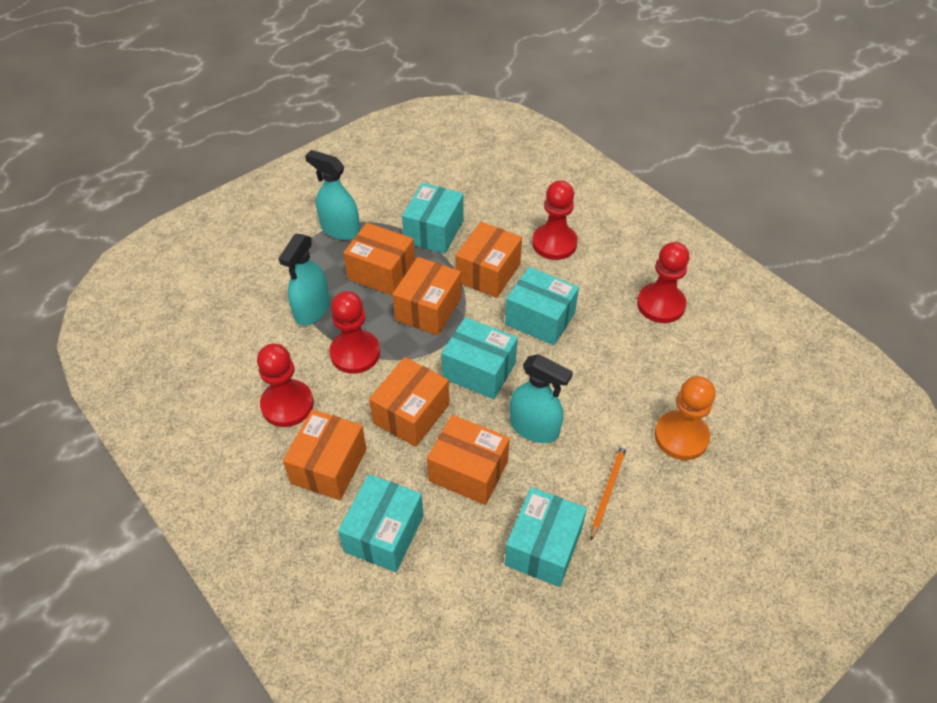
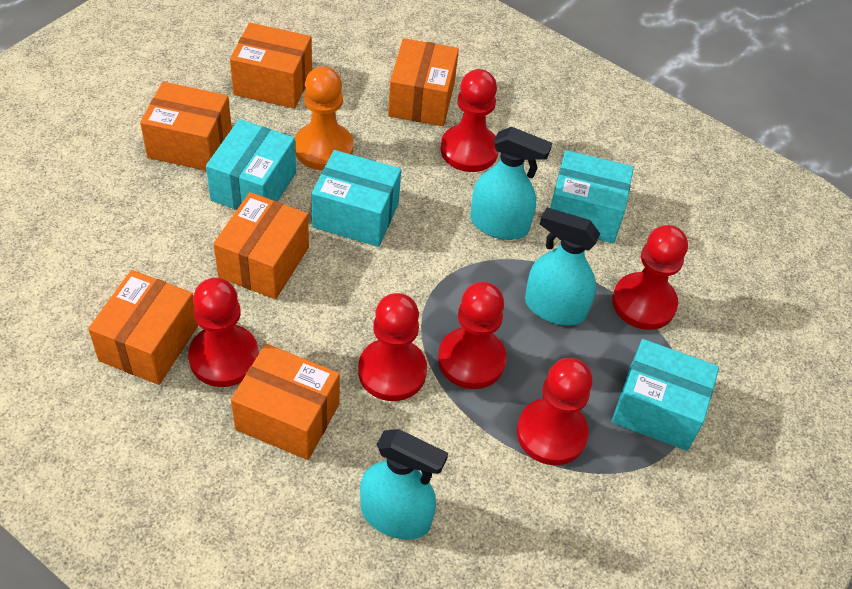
orange pencil: [591,444,627,540] = 1 -> none = 0
red pawn: [257,344,314,427] [329,291,380,374] [532,180,578,260] [637,242,690,323] = 4 -> [188,278,259,387] [358,293,427,401] [438,282,506,389] [440,69,499,172] [517,358,593,465] [612,225,688,330] = 6
turquoise box: [338,474,424,572] [402,183,464,254] [441,317,518,399] [505,267,579,345] [505,487,587,587] = 5 -> [206,119,296,210] [311,150,401,247] [550,150,634,243] [612,339,719,451] = 4

